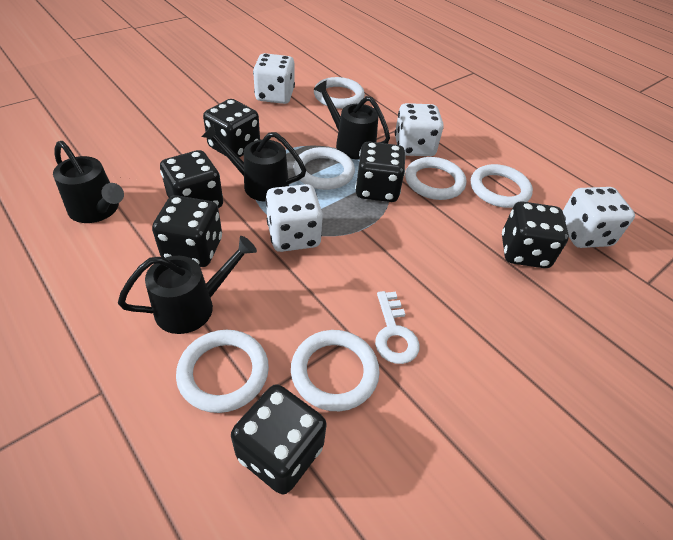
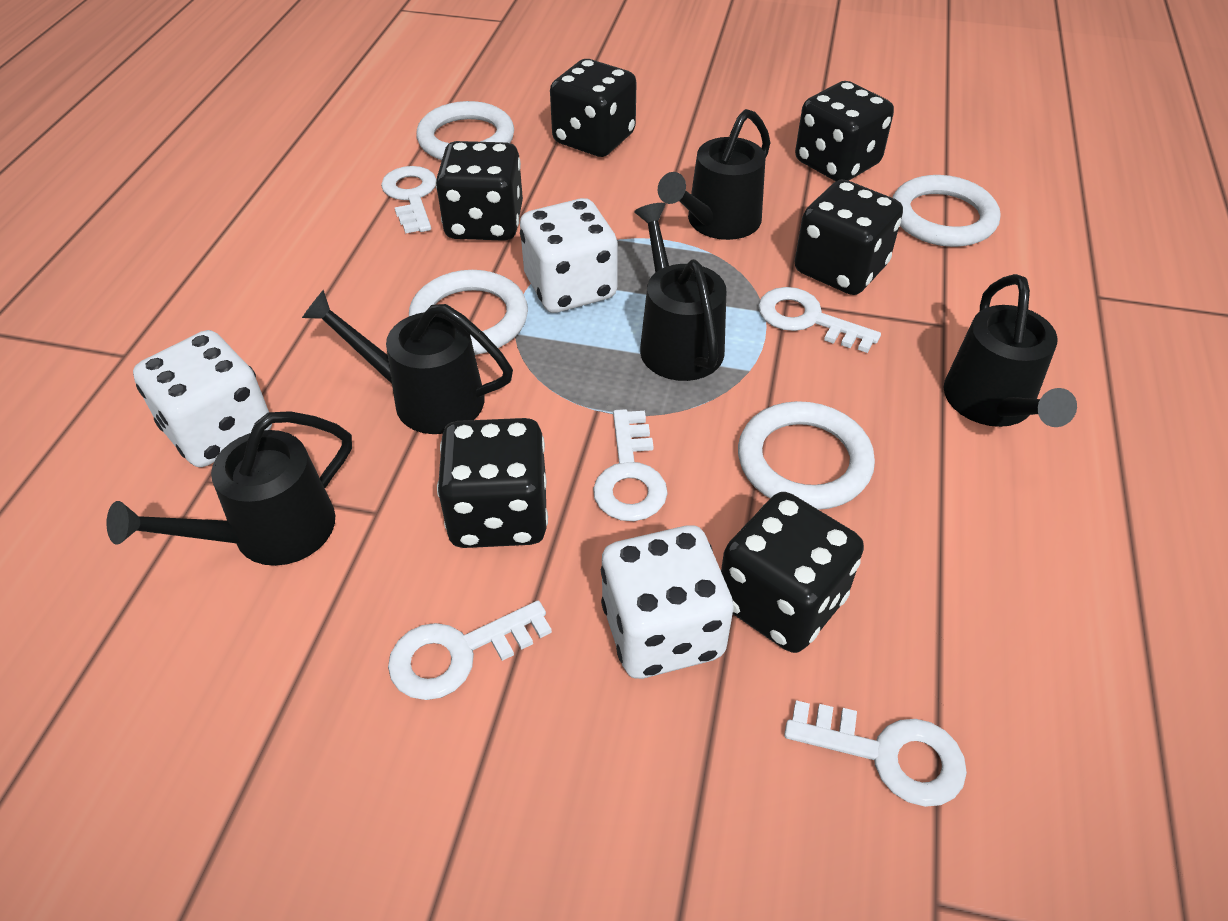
black watering can: [53,141,124,223] [118,236,257,334] [202,124,306,202] [314,80,390,159] = 4 -> [106,411,352,566] [302,290,513,434] [634,203,726,381] [658,109,770,240] [943,274,1077,427] = 5
white dice: [253,53,295,104] [266,184,323,252] [395,103,444,156] [563,187,635,248] = 4 -> [133,330,272,467] [520,198,618,313] [601,525,734,679] = 3
white key: [375,291,420,364] = 1 -> [381,166,436,234] [388,601,552,700] [593,409,668,521] [758,287,881,353] [784,700,967,807] = 5
white ring: [176,330,269,413] [291,330,380,411] [293,147,355,190] [314,77,365,109] [405,157,466,200] [471,164,533,208] = 6 -> [409,270,528,355] [416,101,514,160] [738,401,875,510] [892,175,1000,247] = 4

